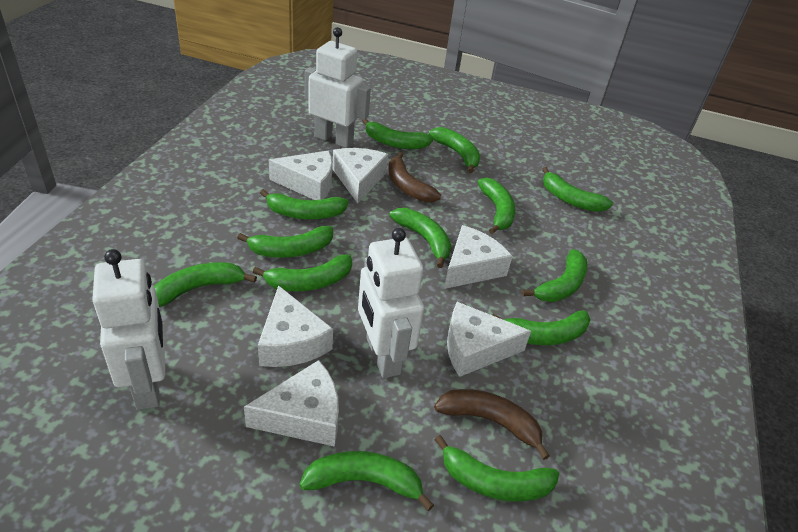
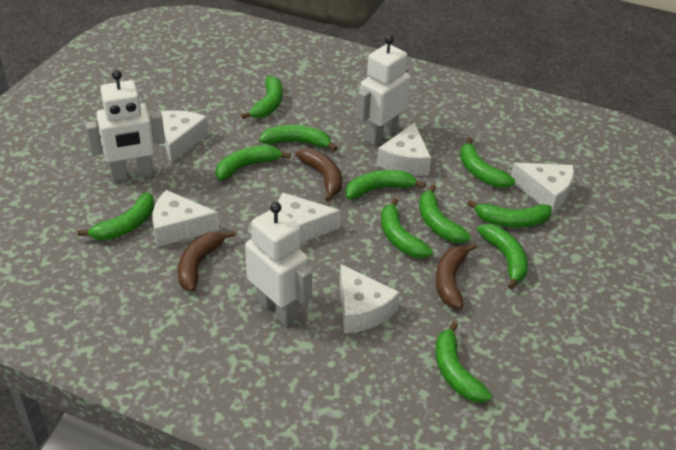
brown banana: [388,152,441,202] [434,389,550,460] = 2 -> [178,230,235,292] [295,148,342,202] [436,243,476,309] = 3
green banana: [154,262,257,307] [237,226,333,258] [253,254,352,291] [260,189,348,219] [300,451,434,511] [362,119,433,149] [389,208,451,268] [429,127,480,173] [434,435,559,501] [478,178,516,234] [492,311,591,345] [522,249,588,302] [543,167,613,212] = 13 -> [78,192,154,240] [216,145,291,180] [241,76,283,119] [259,125,337,151] [345,170,426,199] [381,198,433,258] [419,185,471,243] [435,322,492,403] [460,138,516,188] [467,200,552,228] [477,224,528,289] = 11

